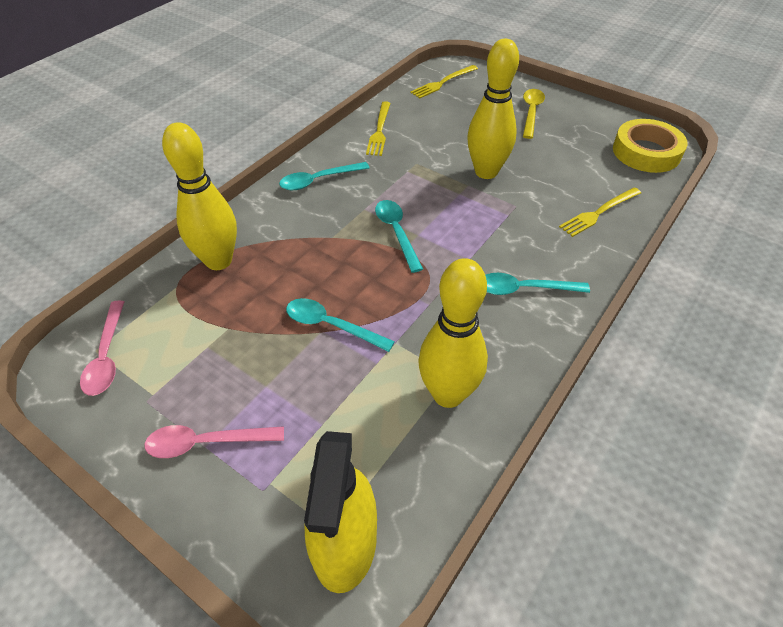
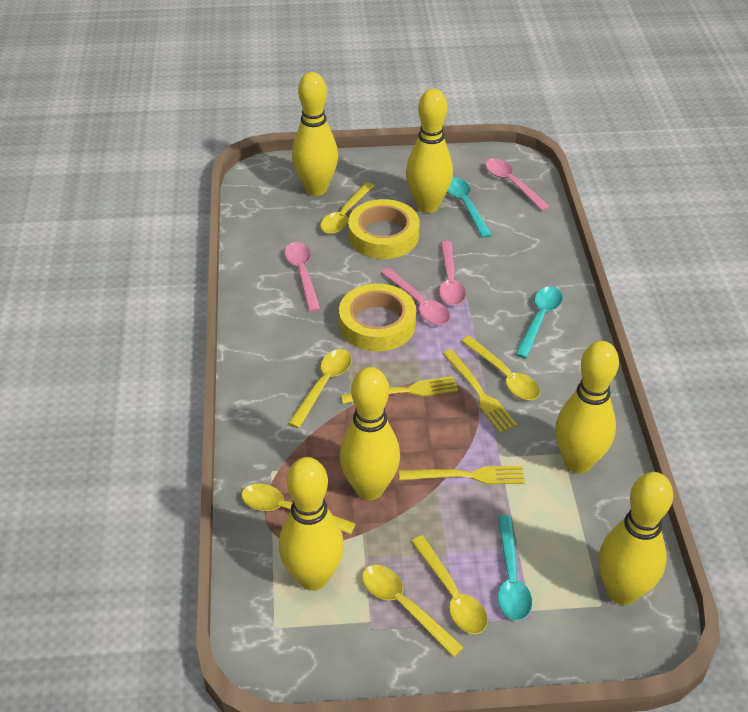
pink spoon: [80,301,124,396] [144,425,284,458] = 2 -> [284,242,321,312] [381,268,450,325] [439,241,466,305] [485,158,550,211] = 4
turquoise spoon: [279,162,369,190] [286,298,395,352] [375,200,423,273] [485,273,590,295] = 4 -> [448,177,492,238] [498,515,532,621] [515,286,563,358] = 3
yellow bowling pin: [162,122,237,270] [418,258,488,408] [467,39,519,179] = 3 -> [279,457,344,591] [292,72,338,196] [339,367,400,500] [406,88,453,213] [555,341,619,473] [599,472,673,605] = 6
yellow spoon: [523,89,545,139] = 1 -> [241,484,356,534] [288,349,352,428] [320,182,374,234] [362,565,464,657] [411,535,488,634] [461,336,540,400] = 6
yellow spray bottle: [304,431,377,593] = 1 -> none = 0
yellow tape: [613,119,688,173] = 1 -> [339,283,416,352] [348,199,419,259] = 2

